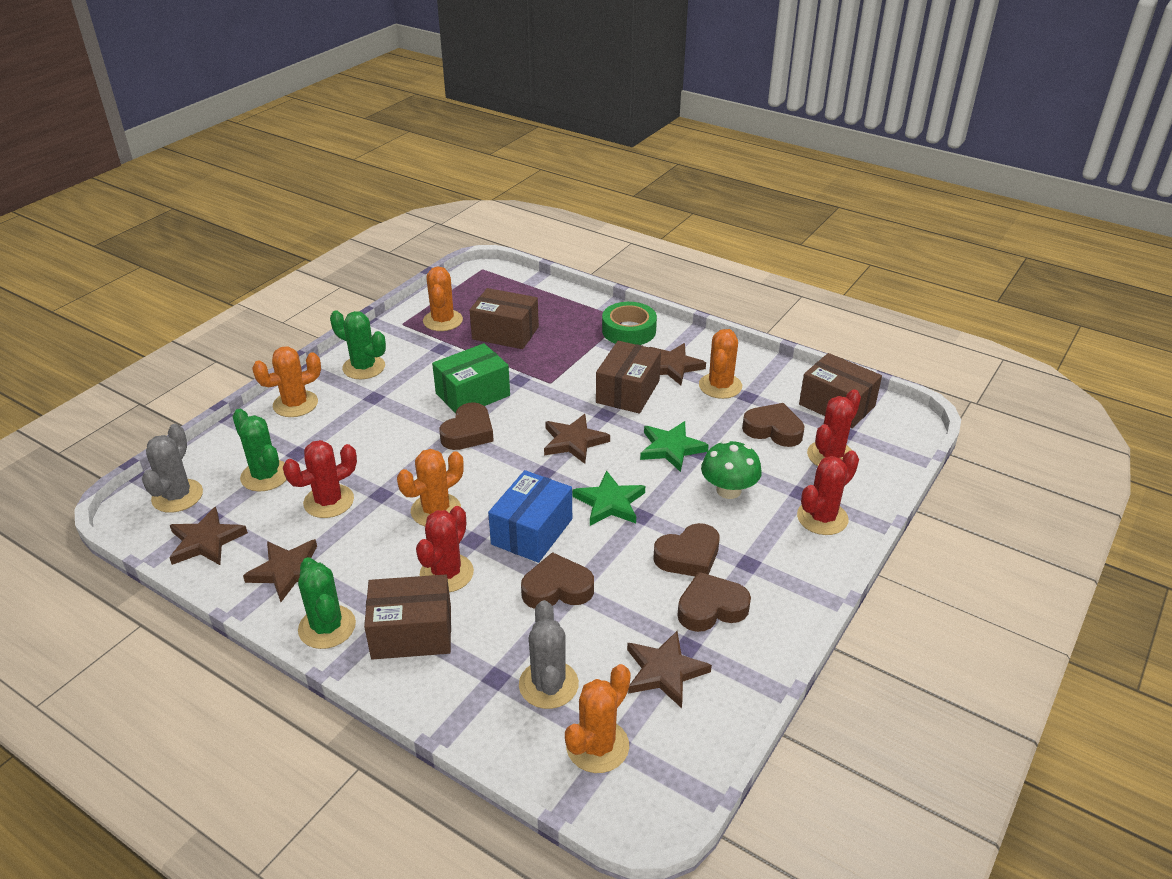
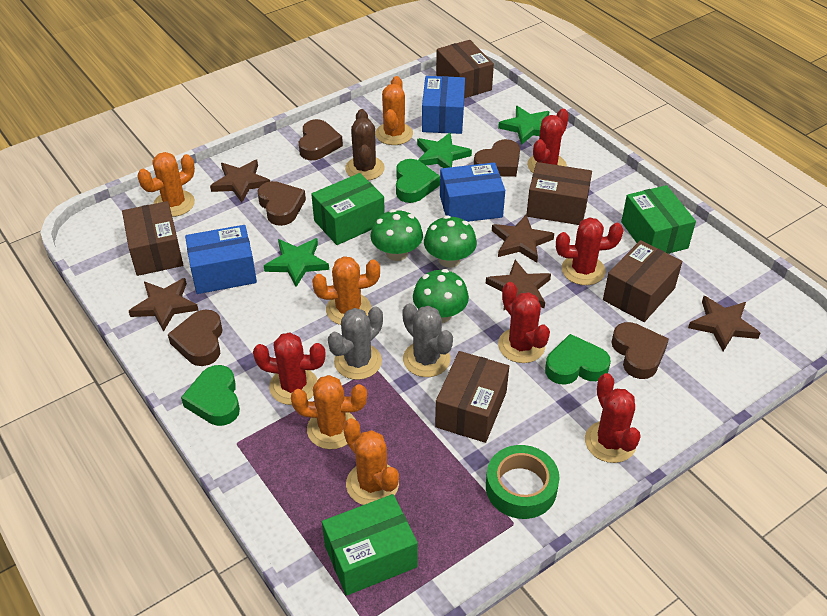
blue box: [488,470,572,563] = 1 -> [185,225,257,294] [422,76,465,134] [440,162,505,222] = 3
brown box: [364,574,451,659] [470,288,539,349] [596,341,661,414] [799,353,882,428] = 4 -> [122,201,183,276] [435,351,509,443] [436,40,494,98] [526,162,592,225] [603,240,682,322] = 5
brown cactus: none = 0 -> [345,109,385,180] = 1
green box: [432,343,510,413] = 1 -> [311,173,385,245] [322,494,418,596] [621,185,696,254] = 3
green cactus: [232,409,287,491] [298,557,356,649] [330,310,386,379] = 3 -> none = 0
green heart: none = 0 -> [181,365,240,426] [396,159,440,203] [545,334,611,385] = 3
green mushroom: [701,440,762,499] = 1 -> [370,209,423,261] [413,269,469,323] [424,215,477,268] = 3
green star: [572,471,645,526] [640,421,709,472] = 2 -> [264,238,329,287] [417,133,472,168] [498,106,550,145] = 3
red cactus: [283,440,357,518] [416,506,474,592] [797,450,859,535] [807,389,861,466] = 4 -> [253,332,326,405] [498,282,550,363] [527,109,569,173] [556,217,624,285] [585,373,641,463] = 5

